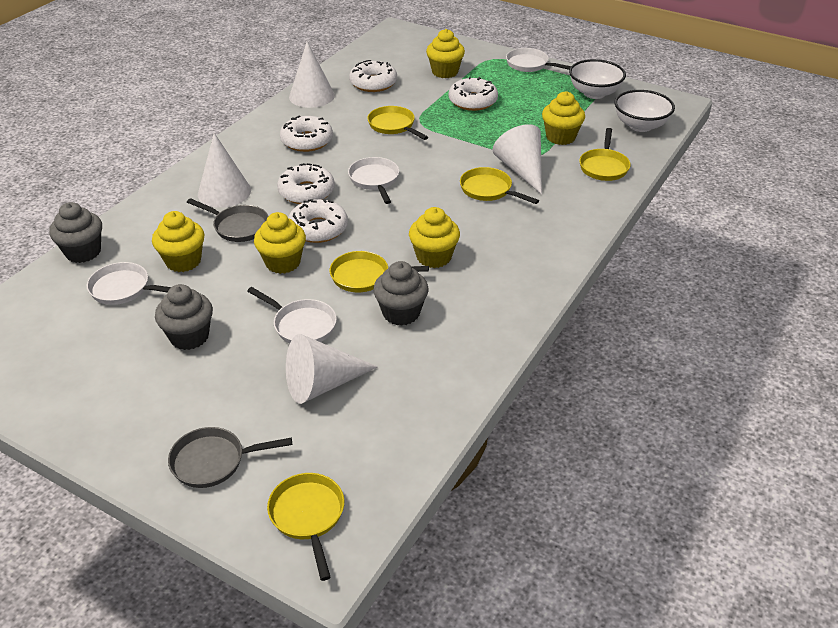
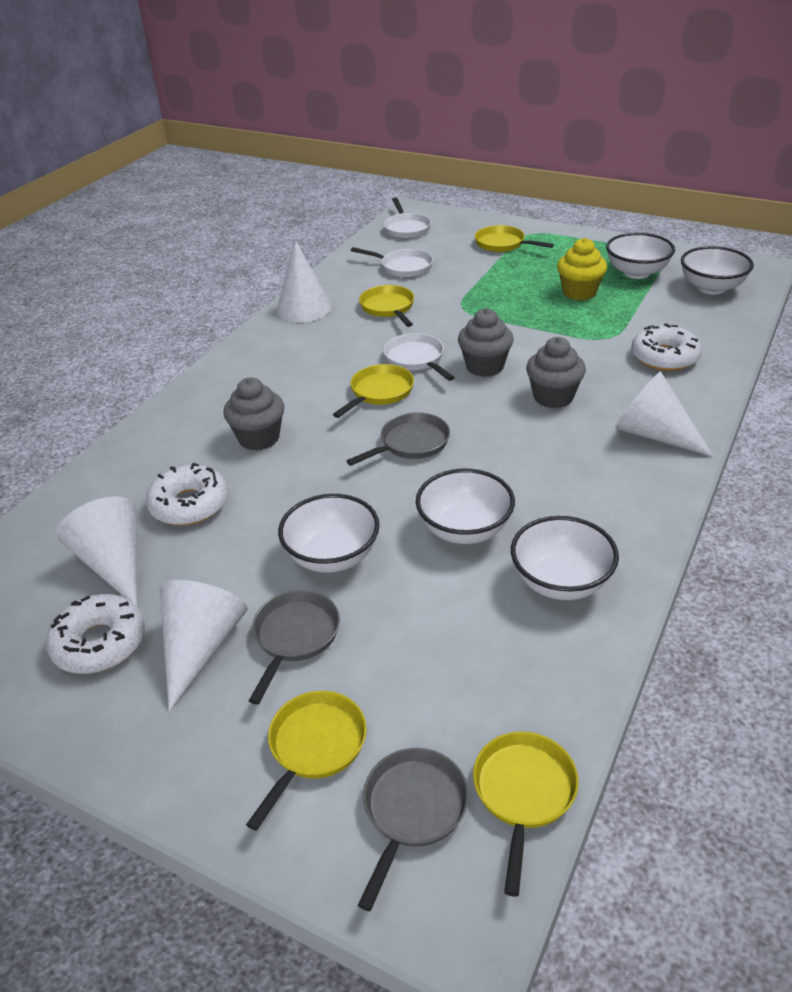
grey pan: [168,427,292,488] [187,198,268,242] = 2 -> [249,590,340,705] [347,412,450,466] [358,748,469,911] = 3
white bowl: [569,59,626,99] [615,90,675,132] = 2 -> [278,494,380,573] [416,469,515,544] [511,516,619,600] [606,233,675,279] [681,246,754,295] = 5
white donut: [277,163,335,204] [280,115,333,152] [288,199,348,243] [349,60,397,92] [448,76,498,111] = 5 -> [46,594,145,674] [146,463,228,526] [631,323,702,371] = 3
white pan: [87,262,171,305] [247,287,337,343] [348,157,399,204] [506,48,571,72] = 4 -> [351,247,433,277] [383,333,455,381] [384,198,431,238] = 3
yellow cupcake: [152,211,204,272] [254,212,306,274] [409,207,460,268] [426,29,465,78] [542,91,585,145] = 5 -> [557,238,607,301] = 1

